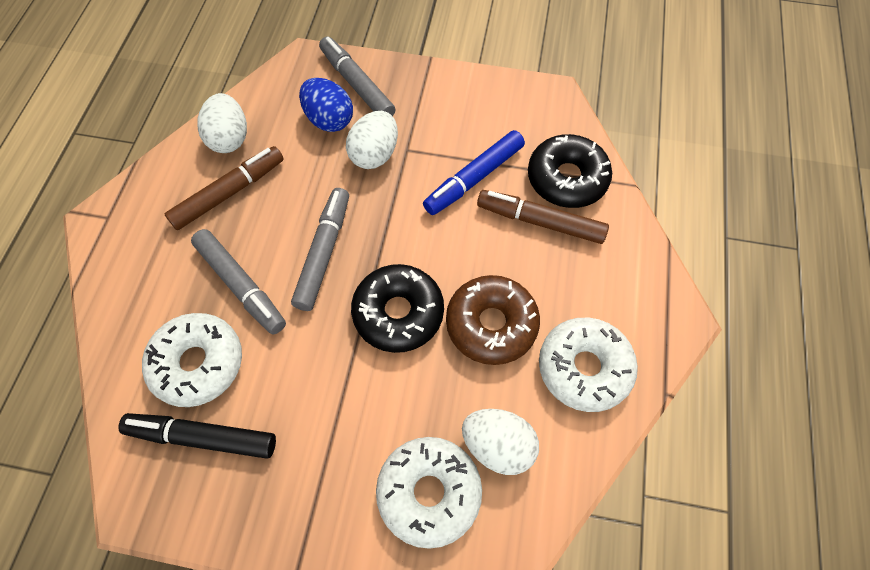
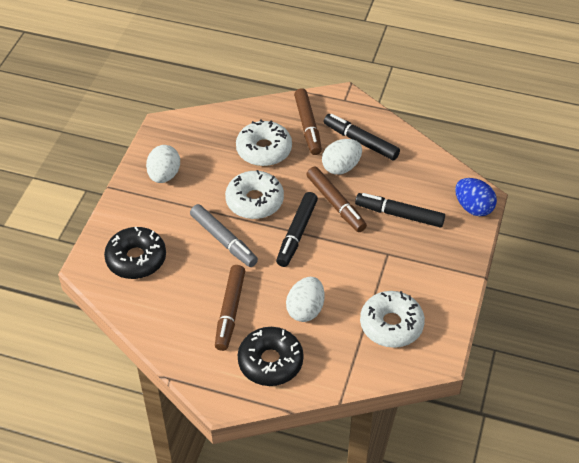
black marker: [118,413,276,459] = 1 -> [276,192,318,267] [324,114,400,160] [355,193,445,227] = 3
blue marker: [423,130,525,215] = 1 -> none = 0
brown donut: [446,275,540,365] = 1 -> none = 0
brown marker: [165,146,284,230] [477,190,609,244] = 2 -> [215,265,245,351] [294,88,322,155] [306,167,367,232] = 3
grey marker: [191,229,286,335] [291,188,349,311] [319,36,395,116] = 3 -> [190,204,258,267] = 1

